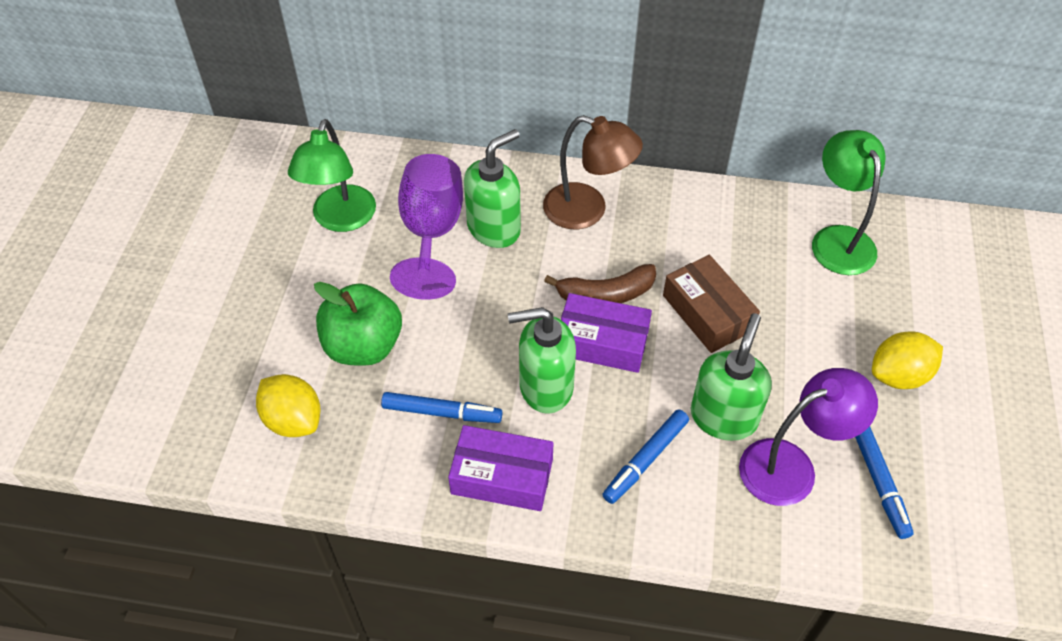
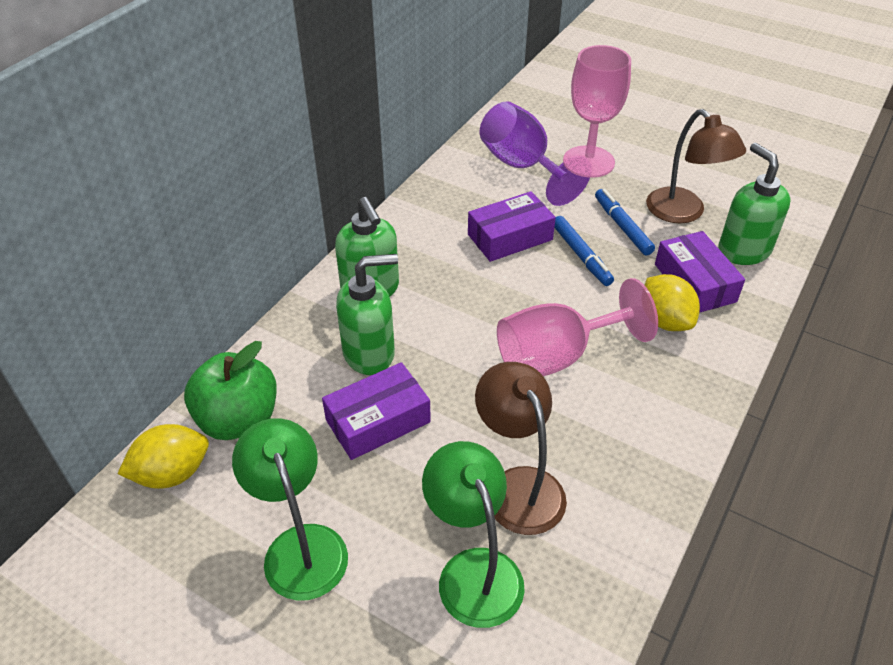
blue marker: [381,392,502,423] [602,409,689,504] [855,426,914,539] = 3 -> [554,216,614,286] [595,189,655,255] = 2
brown banana: [544,264,656,303] = 1 -> none = 0
brown box: [663,255,760,353] = 1 -> none = 0
brown lamp: [543,115,643,229] = 1 -> [475,362,567,535] [646,109,746,223] = 2
pink goblet: none = 0 -> [497,278,658,376] [563,45,631,178] = 2
purple box: [448,425,553,511] [561,293,652,373] = 2 -> [322,362,431,460] [468,191,556,262] [655,231,745,313] = 3
purple lamp: [739,368,878,506] = 1 -> none = 0

